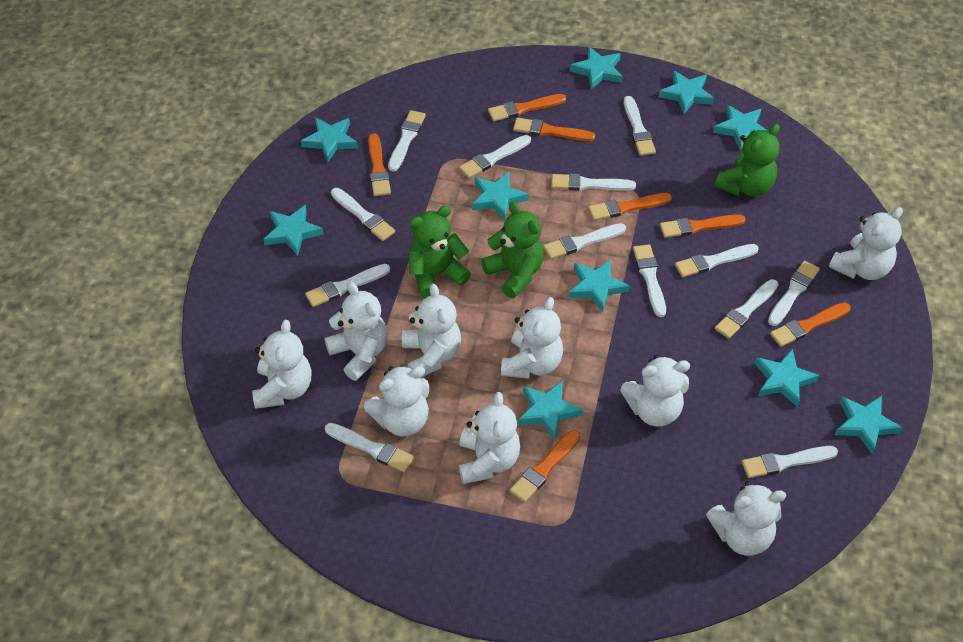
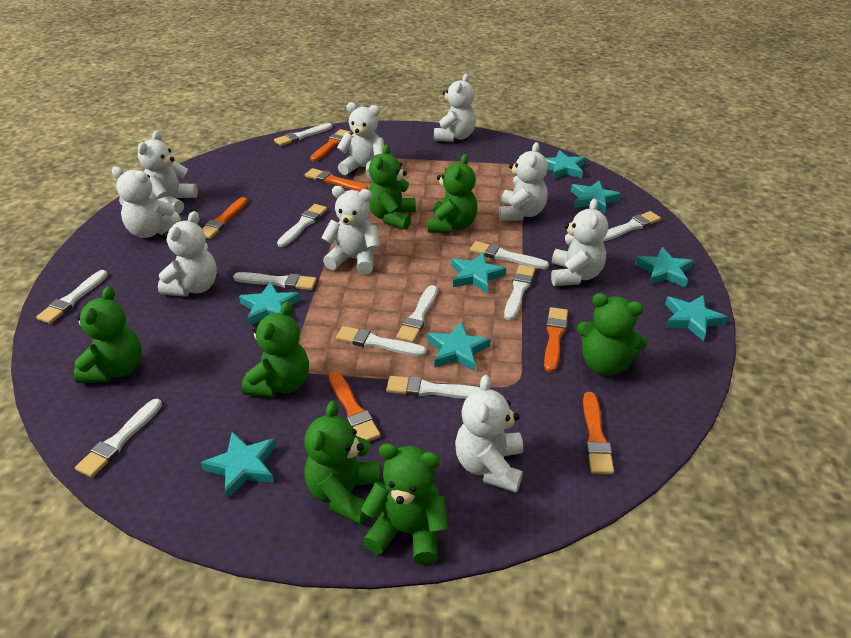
green teddy bear: [408,206,471,298] [481,202,544,298] [715,124,780,197] = 3 -> [74,286,141,383] [242,301,309,397] [304,400,381,525] [361,443,448,565] [369,144,416,230] [428,154,478,233] [577,293,648,376] = 7
orange brush: [368,133,391,196] [488,94,566,121] [509,430,580,502] [513,117,595,141] [588,193,672,220] [660,214,746,238] [770,302,851,347] = 7 -> [202,197,248,239] [305,168,368,192] [310,129,351,162] [329,371,381,441] [544,307,568,372] [583,392,614,474] = 6
turquoise star: [264,205,324,256] [301,117,358,162] [472,172,529,220] [518,380,583,440] [569,260,630,312] [570,47,623,89] [659,70,714,114] [713,105,768,150] [754,348,819,407] [835,396,903,454] = 10 -> [201,432,276,499] [239,281,300,326] [427,322,491,371] [451,252,506,294] [546,150,585,179] [571,181,621,213] [635,247,694,287] [665,295,728,341] = 8
white brush: [305,264,390,307] [325,423,414,473] [331,188,395,241] [388,110,426,172] [459,135,531,178] [543,223,626,259] [551,173,636,191] [624,96,656,156] [633,244,666,317] [675,244,759,277] [715,279,778,339] [742,446,838,478] [768,261,820,326] = 13 -> [36,270,108,324] [75,399,162,478] [233,272,317,290] [274,123,332,146] [277,204,327,247] [336,326,427,357] [386,376,480,399] [396,285,438,343] [470,241,549,269] [504,265,536,320] [602,211,661,242] = 11

